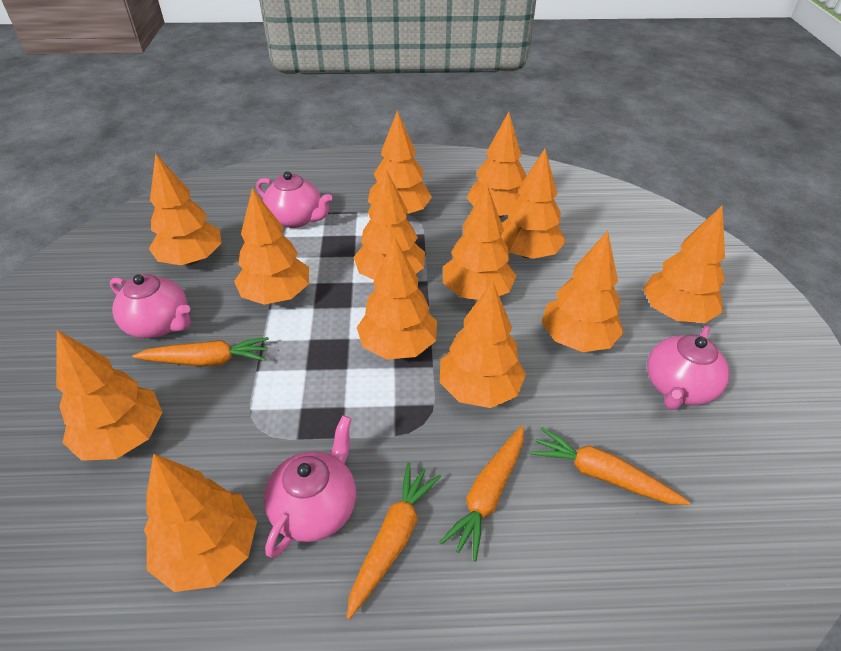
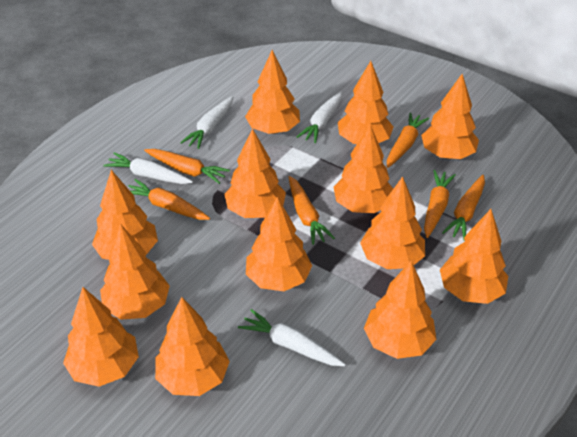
orange carrot: [132,337,269,366] [347,462,441,619] [440,426,524,562] [530,427,690,505] = 4 -> [128,179,210,220] [144,149,230,184] [289,176,335,245] [387,112,429,168] [424,170,456,238] [442,175,485,241] = 6
pink teapot: [110,274,191,338] [256,171,332,228] [264,415,356,558] [647,326,730,410] = 4 -> none = 0
white carrot: none = 0 -> [103,152,193,184] [180,96,233,149] [238,309,346,366] [297,91,342,143] = 4

